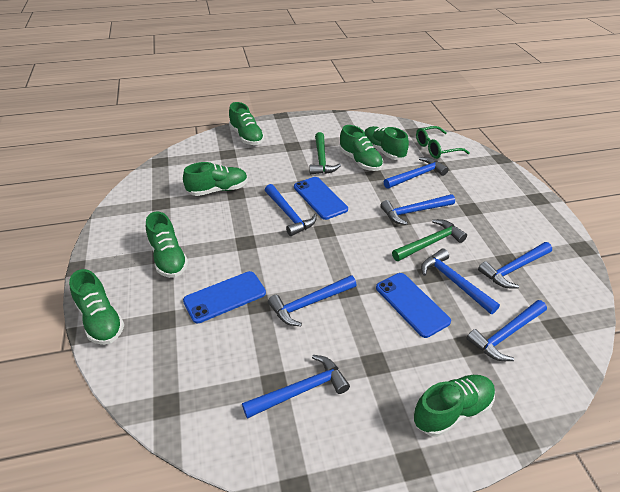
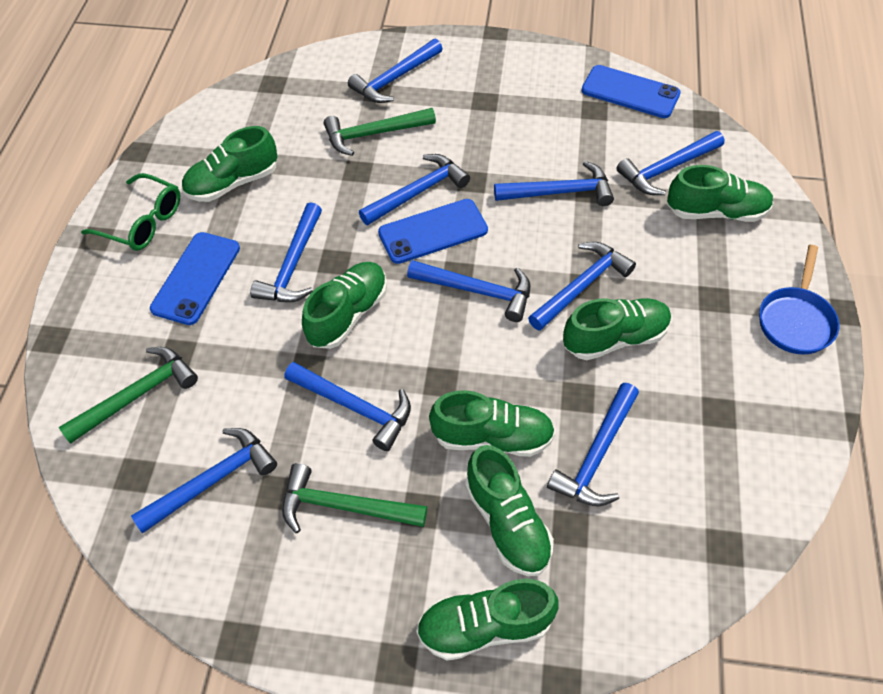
blue hammer: [242,355,350,419] [265,184,317,236] [268,275,357,326] [380,194,455,225] [384,157,449,189] [421,249,500,314] [467,300,547,361] [478,242,552,289] = 8 -> [131,428,277,533] [250,202,322,302] [284,362,411,451] [348,39,443,103] [359,154,470,225] [407,260,530,322] [494,161,614,206] [528,242,636,331] [547,383,639,506] [616,131,724,195] = 10
blue pan: none = 0 -> [759,245,840,355] = 1
green hammer: [309,132,341,174] [392,219,467,261] = 2 -> [59,347,198,444] [282,463,427,533] [324,108,436,156] = 3

